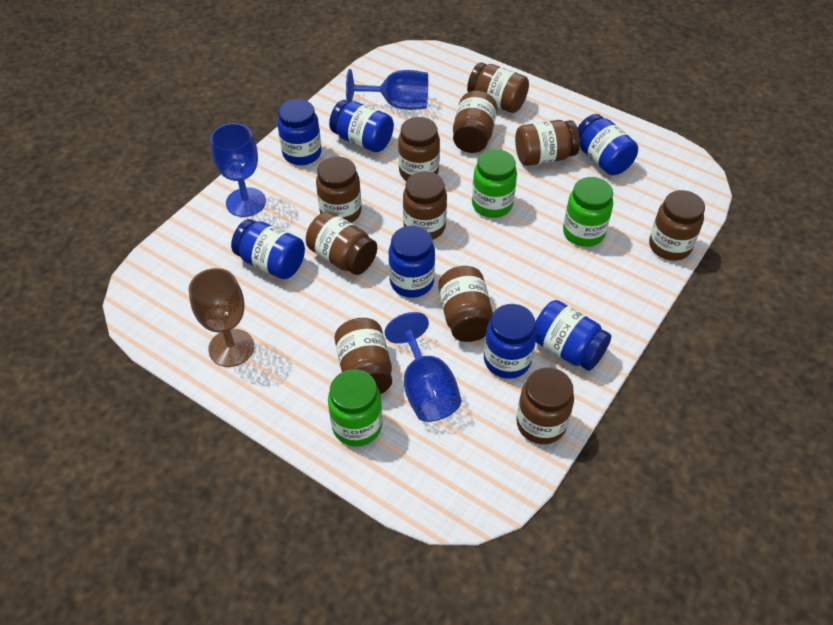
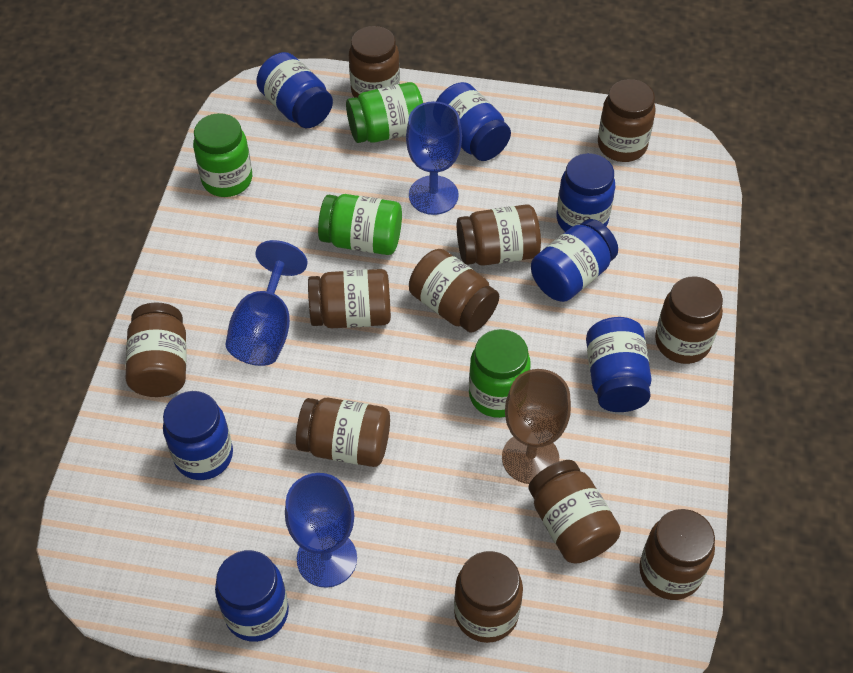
green jar: [328,369,382,447] [472,149,517,218] [563,177,613,247] = 3 -> [193,113,252,197] [318,194,402,255] [346,82,423,143] [469,329,531,418] = 4

